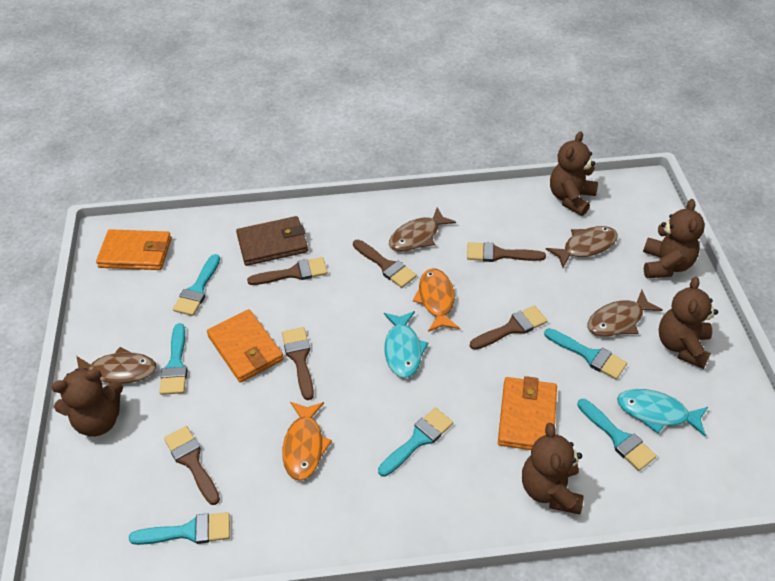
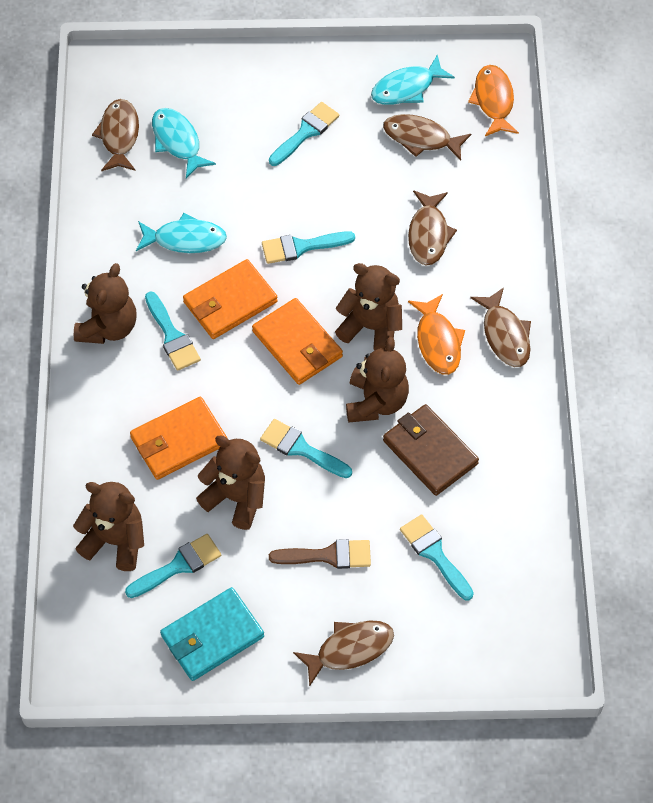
brown brush: [164,426,220,505] [247,257,328,285] [282,327,314,400] [353,240,417,288] [467,242,546,262] [470,305,547,350] = 6 -> [269,539,371,569] = 1
brown fish: [76,347,156,384] [389,207,456,252] [546,226,618,268] [587,290,663,337] = 4 -> [92,99,139,171] [293,620,394,687] [383,114,471,161] [408,190,457,266] [470,287,531,367] = 5
turquoise fish: [384,311,429,378] [617,389,708,436] = 2 -> [136,213,227,253] [152,108,216,178] [371,54,455,105] = 3
turquoise wallet: none = 0 -> [160,587,264,681] = 1

